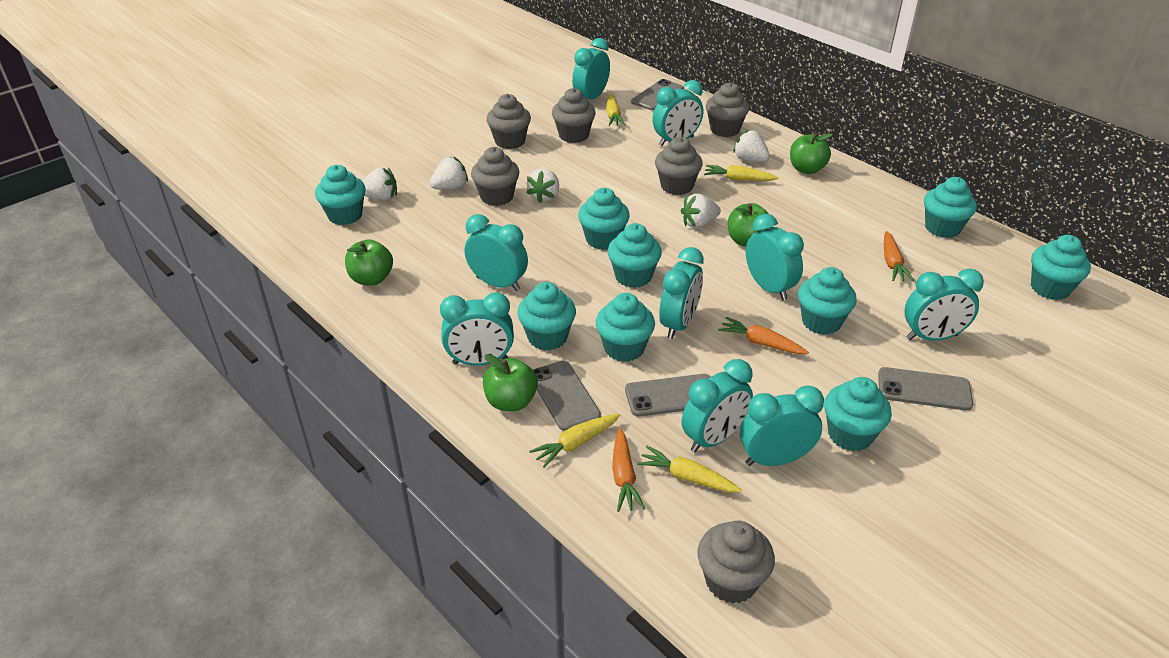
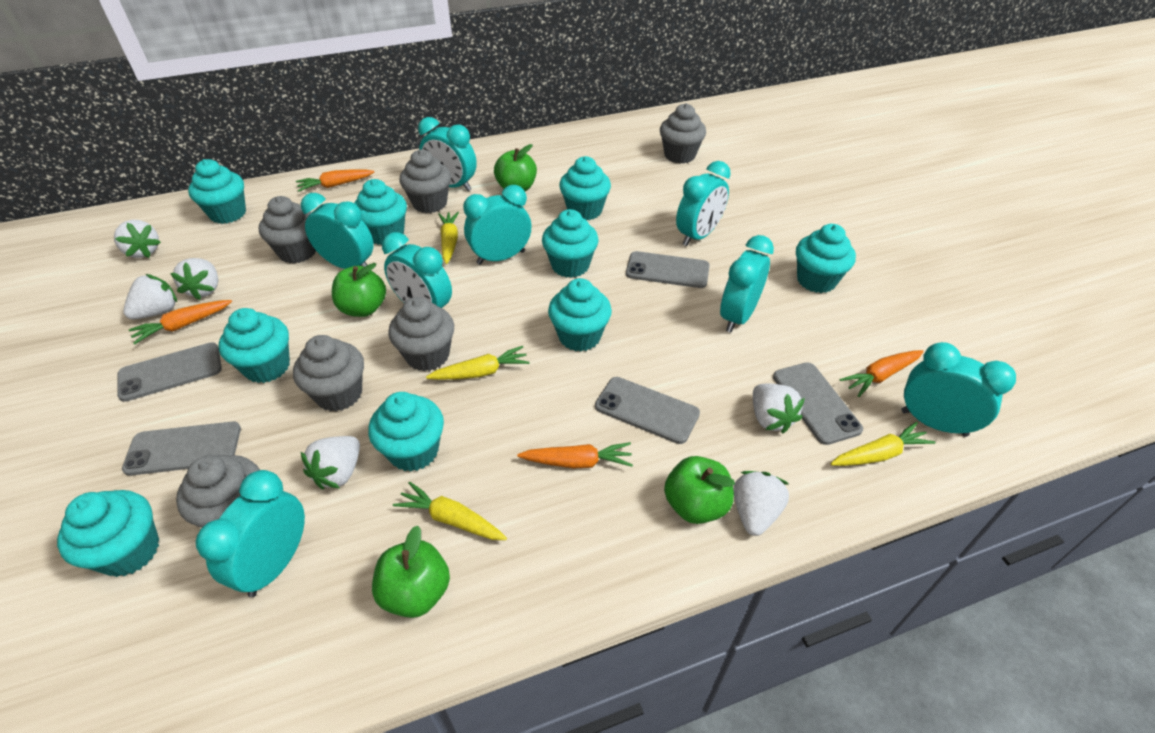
grey phone: [533,361,601,431] [625,374,711,417] [631,79,684,110] [878,367,973,411] = 4 -> [117,342,222,402] [122,422,241,476] [595,377,700,444] [626,251,710,288] [773,362,863,445] = 5
orange carrot: [612,428,645,512] [718,317,809,354] [884,231,914,281] = 3 -> [129,300,232,345] [296,169,374,192] [517,442,633,468] [840,350,924,397] = 4
turquoise clock: [440,292,514,366] [465,214,528,291] [572,38,610,99] [653,80,703,146] [659,247,704,339] [682,359,753,453] [740,385,824,466] [746,214,804,300] [904,269,984,341] = 9 -> [196,470,305,597] [301,193,374,269] [382,232,452,308] [418,117,477,191] [463,185,531,265] [676,161,731,246] [720,235,774,332] [901,342,1016,437] = 8
white strawberry: [362,167,397,201] [430,157,468,190] [527,169,559,203] [681,194,721,228] [733,129,770,162] = 5 -> [114,220,161,258] [123,274,177,319] [170,258,218,300] [300,436,360,489] [733,471,790,536] [753,384,805,433] = 6

